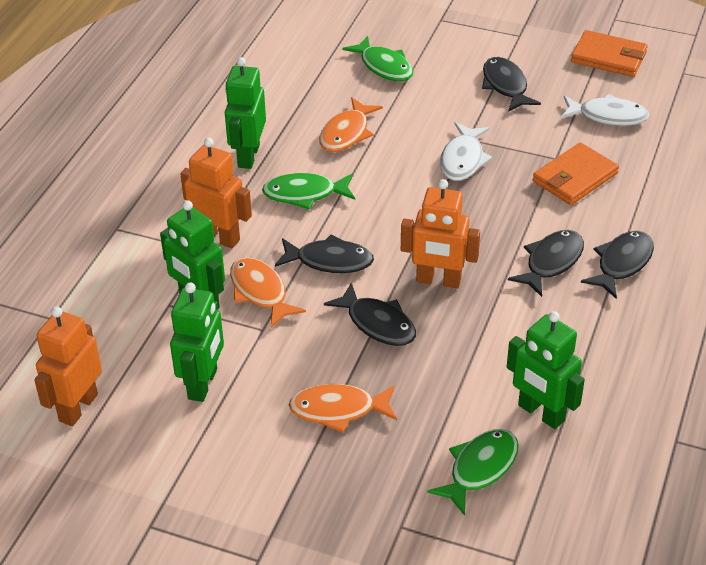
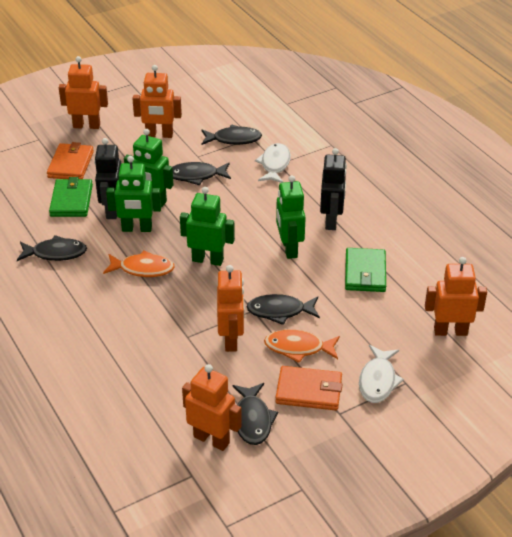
black robot: none = 0 -> [94,138,121,219] [320,148,347,230] = 2
green fish: [262,173,355,210] [342,36,413,81] [427,429,518,516] = 3 -> none = 0
green wallet: none = 0 -> [49,177,93,217] [345,248,386,292] = 2
orange fish: [230,257,306,328] [289,384,397,432] [319,97,383,152] = 3 -> [103,250,175,277] [264,330,340,363] = 2
orange robot: [34,307,102,426] [180,138,252,249] [401,179,480,288] = 3 -> [59,56,108,129] [132,65,182,138] [182,364,242,451] [217,265,245,352] [425,257,487,336] = 5

